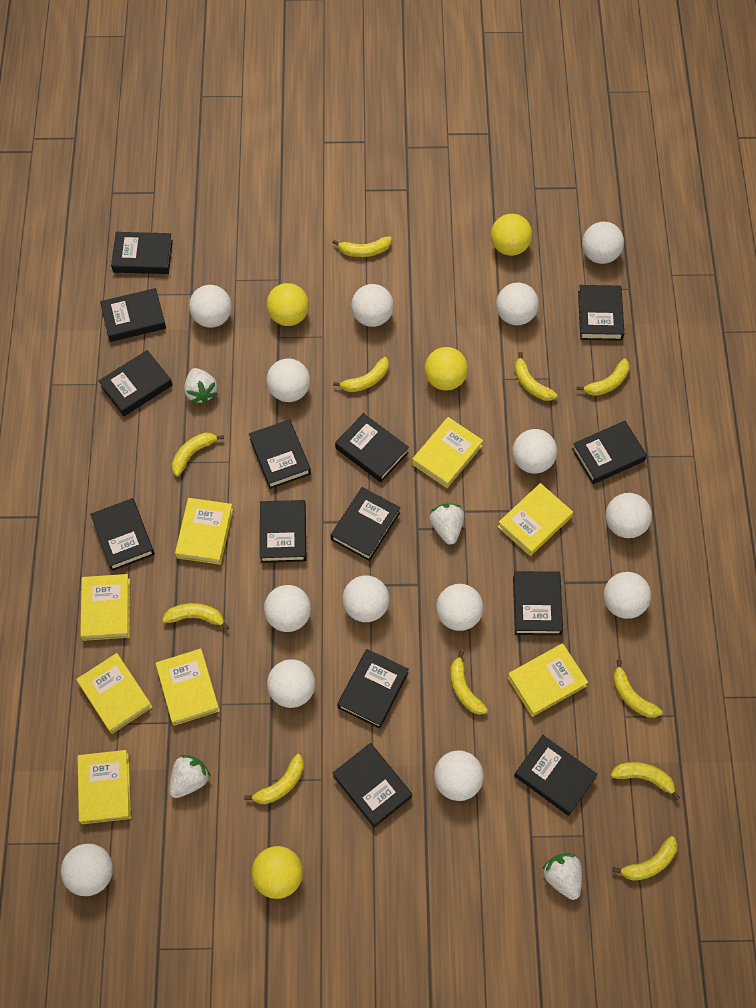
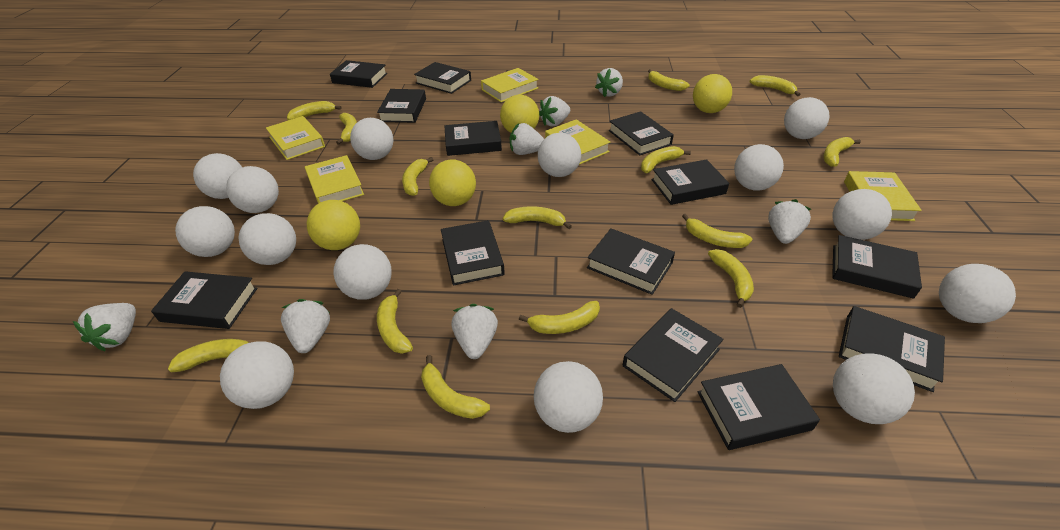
black book: [90,498,155,571] [99,350,172,416] [100,288,166,342] [111,232,173,274] [249,419,311,489] [260,500,306,563] [331,487,400,561] [333,743,412,828] [335,413,409,482] [337,649,409,729] [513,571,563,635] [514,735,598,816] [572,421,647,484] [578,285,624,341] = 14 -> [151,271,257,329] [330,60,387,88] [377,89,426,123] [414,62,471,94] [441,220,505,285] [445,121,502,156] [587,229,675,295] [609,111,674,155] [623,308,724,402] [651,159,729,205] [698,364,820,450] [832,235,922,299] [839,306,945,392] = 13
white strawberry: [169,755,211,798] [184,368,218,404] [430,504,464,545] [542,853,582,900] = 4 -> [73,303,136,351] [281,299,330,353] [452,304,498,359] [510,123,544,155] [539,96,570,127] [595,68,623,97] [768,199,811,244] = 7
yellow banana: [162,603,229,630] [172,433,224,476] [244,754,304,804] [332,236,392,257] [333,357,389,392] [450,650,488,715] [515,352,557,401] [577,359,630,396] [611,762,680,800] [612,836,677,881] [613,660,663,718] = 11 -> [168,339,249,372] [287,101,342,120] [336,113,357,145] [377,289,413,354] [402,157,433,196] [421,355,490,419] [503,206,572,229] [519,301,600,334] [641,146,691,173] [648,69,690,91] [682,214,753,248] [708,249,754,308] [750,75,801,96] [824,137,861,167] = 14
yellow book: [76,653,152,734] [77,750,131,824] [80,574,130,641] [156,649,220,726] [175,498,233,565] [412,417,483,488] [498,483,573,556] [507,643,588,717] = 8 -> [266,116,325,160] [305,155,364,204] [481,68,539,102] [545,119,610,165] [844,171,922,221] = 5

